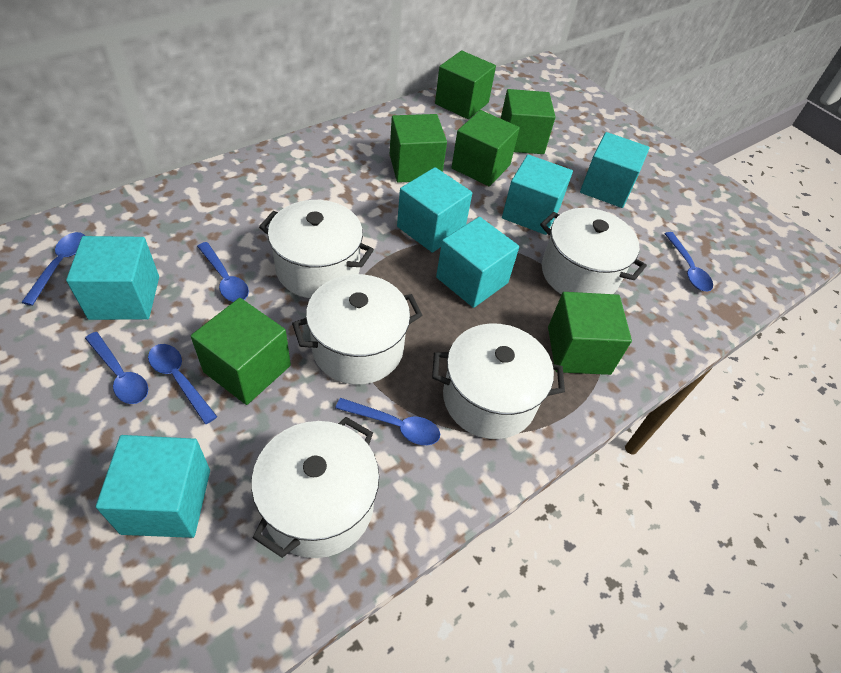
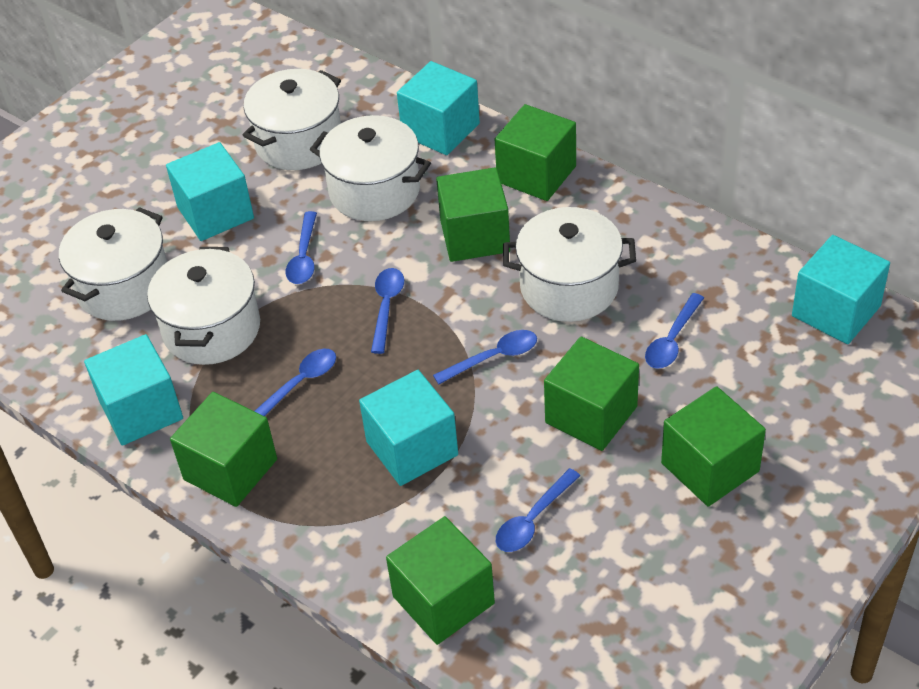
turquoise cube: [66,236,159,320] [96,435,210,538] [397,167,472,253] [436,217,519,308] [502,154,573,235] [580,132,650,208] = 6 -> [84,334,183,446] [166,142,254,241] [359,370,458,486] [397,61,480,155] [792,235,890,344] = 5

